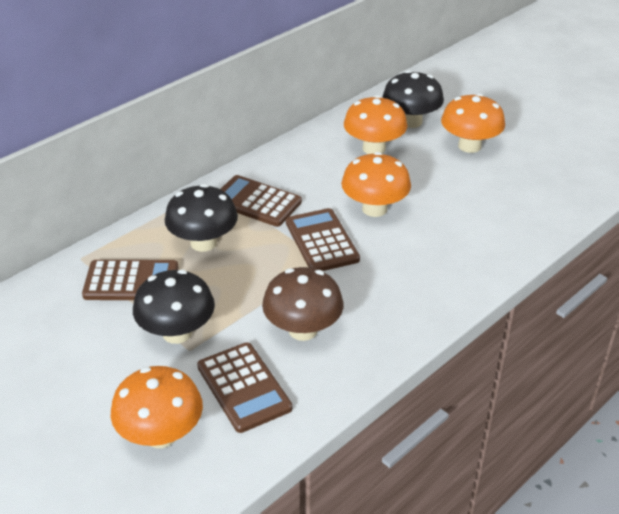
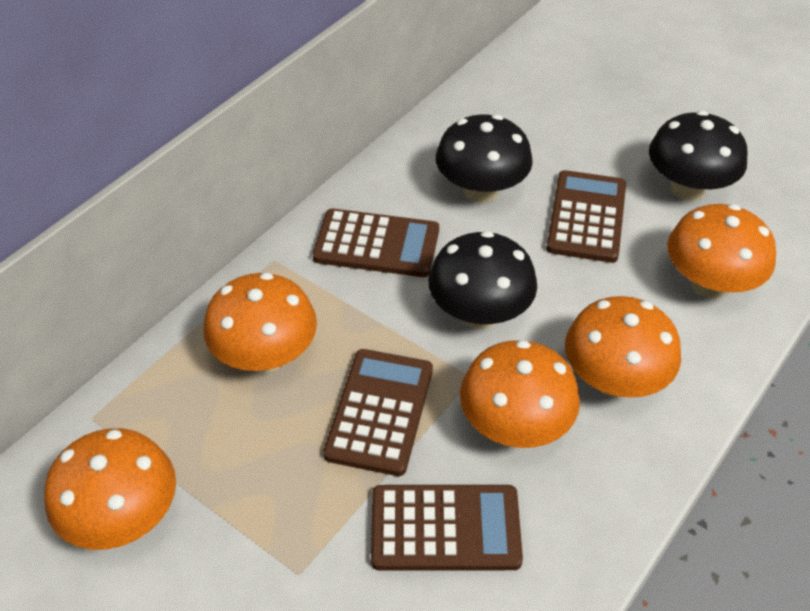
brown mushroom: [262,267,344,341] = 1 -> none = 0
orange mushroom: [111,366,203,448] [341,152,411,217] [344,95,408,154] [441,93,505,153] = 4 -> [44,428,176,550] [204,272,317,373] [460,340,580,448] [565,296,681,398] [668,204,776,299] = 5

